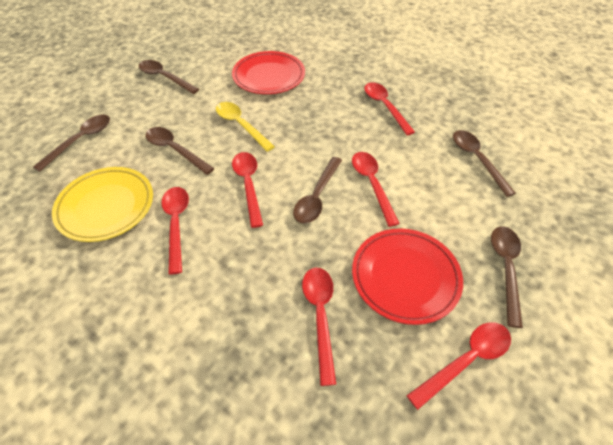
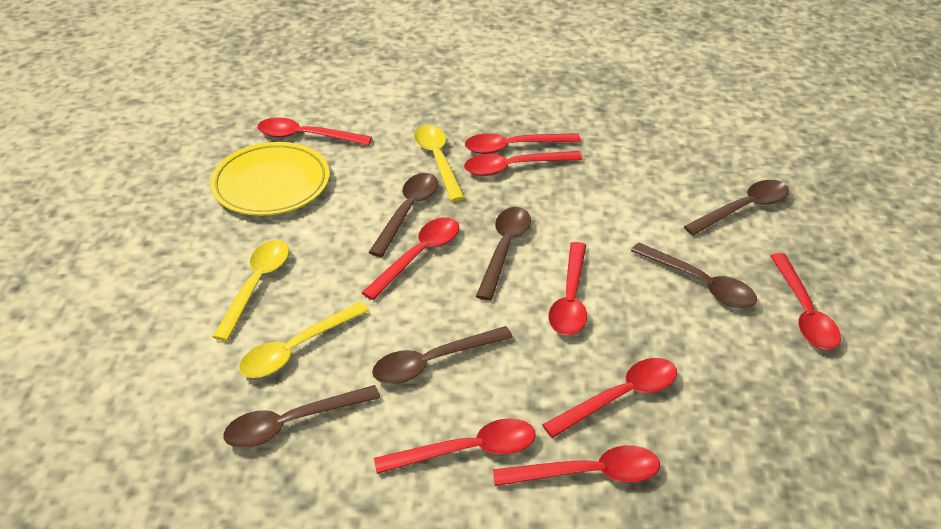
red plate: [232,51,305,94] [352,228,463,325] = 2 -> none = 0
red spoon: [161,187,189,275] [232,152,263,228] [302,268,336,386] [352,152,400,227] [364,82,415,135] [407,322,511,410] = 6 -> [257,118,372,145] [362,217,459,300] [374,418,536,474] [464,151,582,176] [465,133,581,154] [493,445,660,486] [542,358,677,438] [549,242,587,335] [770,253,841,350] = 9
yellow spoon: [216,102,275,152] = 1 -> [212,240,289,341] [239,302,369,378] [414,125,465,202] = 3

